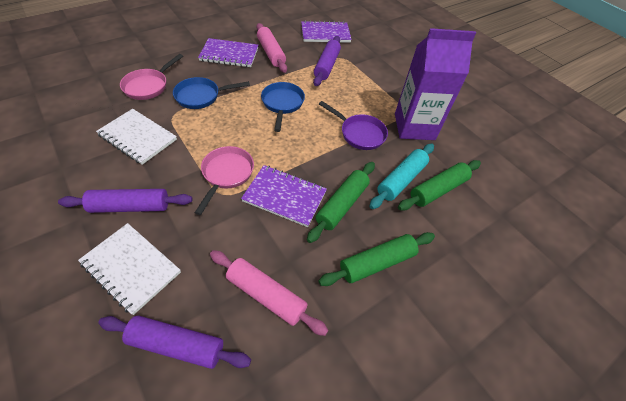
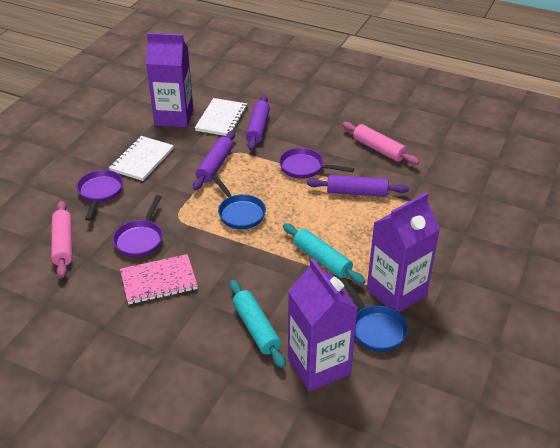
green rolling pin: [307,162,375,243] [319,232,435,286] [398,160,481,211] = 3 -> none = 0
pink notebook: none = 0 -> [120,254,198,304] = 1
pink pan: [120,54,183,100] [195,146,254,215] = 2 -> none = 0
purple carton: [395,28,476,140] = 1 -> [146,33,193,127] [288,258,358,392] [367,192,440,313] = 3
purple notebook: [198,38,258,67] [241,165,327,227] [301,20,352,43] = 3 -> none = 0
purple pan: [319,101,388,150] = 1 -> [77,170,123,221] [113,195,163,257] [279,148,354,179] = 3
turquoise rolling pin: [369,144,434,209] = 1 -> [230,280,285,368] [283,223,366,285] = 2

